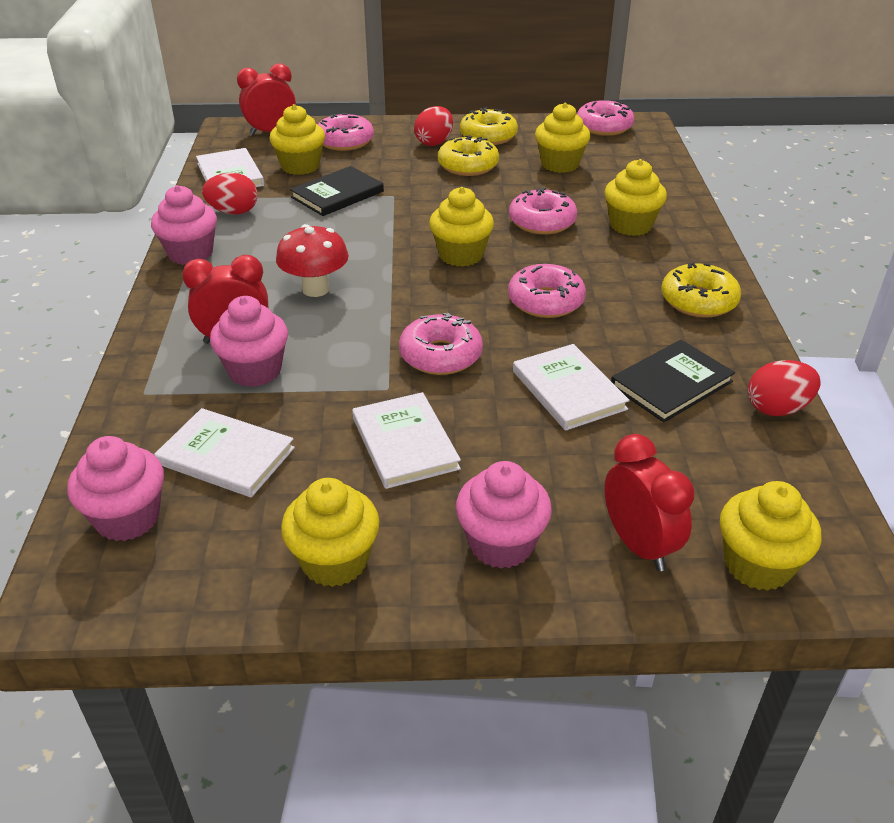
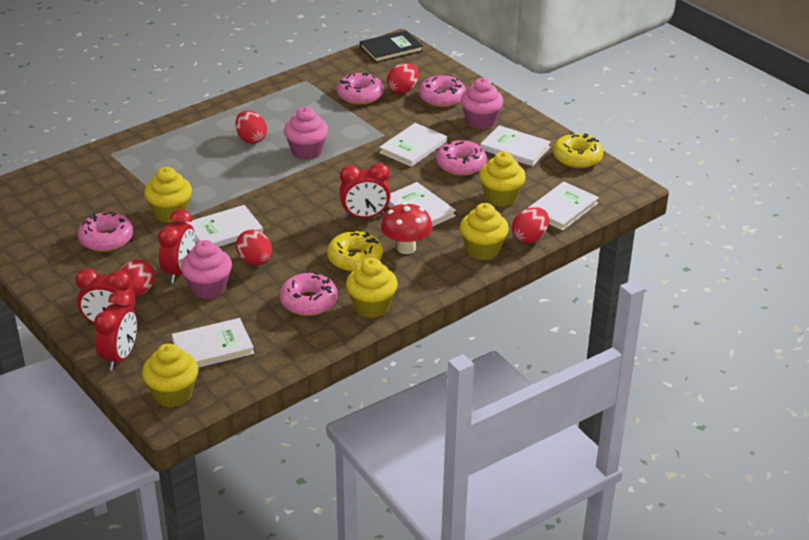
black book: [290,166,384,216] [611,340,735,422] = 2 -> [360,30,423,63] = 1
pink cupcake: [67,436,164,541] [151,185,217,265] [210,296,288,387] [456,461,552,568] = 4 -> [181,240,232,299] [284,107,328,160] [460,78,503,130] = 3
red clock: [182,255,268,344] [237,63,296,135] [604,434,695,571] = 3 -> [75,268,135,324] [94,291,137,371] [158,209,196,283] [339,163,391,219] = 4
red egg: [202,173,258,215] [414,106,453,146] [748,360,821,416] = 3 -> [120,259,155,296] [235,110,267,144] [236,230,272,265] [387,63,419,94] [512,207,549,243] = 5
white book: [154,408,295,497] [196,148,264,187] [352,392,461,489] [513,344,630,431] = 4 -> [172,318,254,368] [186,205,263,247] [379,123,447,167] [387,182,456,227] [480,125,551,166] [528,182,599,231] = 6
yellow cupcake: [269,104,325,175] [281,478,380,587] [429,187,494,267] [535,103,590,173] [604,159,667,236] [720,481,821,591] = 6 -> [142,343,198,407] [144,167,192,223] [346,258,398,318] [460,203,509,260] [479,152,526,207] = 5
yellow donut: [438,135,499,176] [460,107,518,145] [662,263,741,318] = 3 -> [327,230,383,272] [553,133,604,168] = 2

